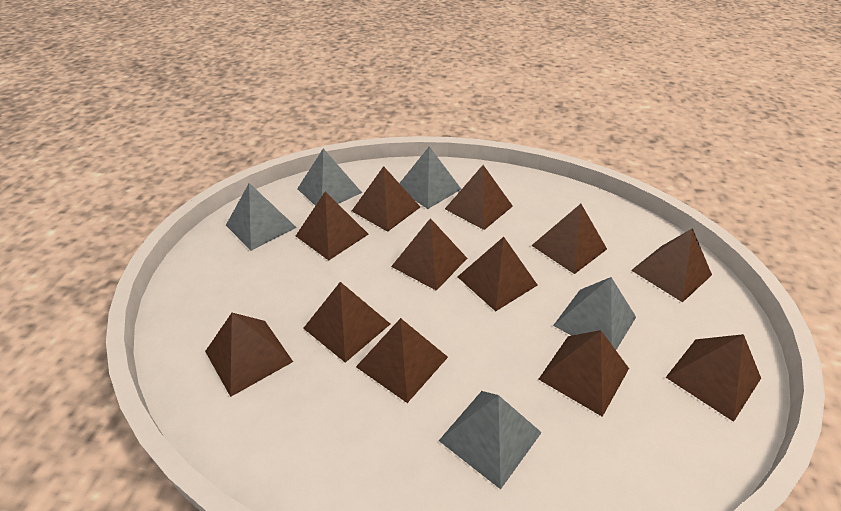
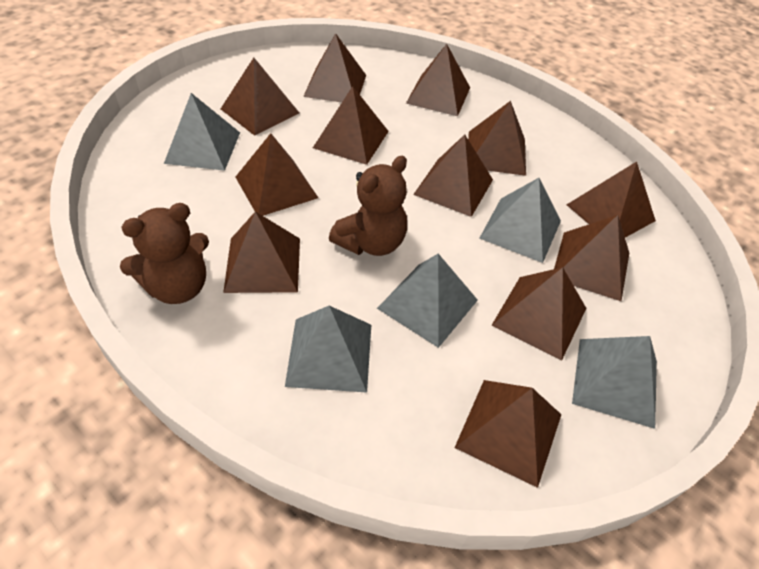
brown teddy bear: none = 0 -> [120,203,209,304] [329,156,407,256] = 2

